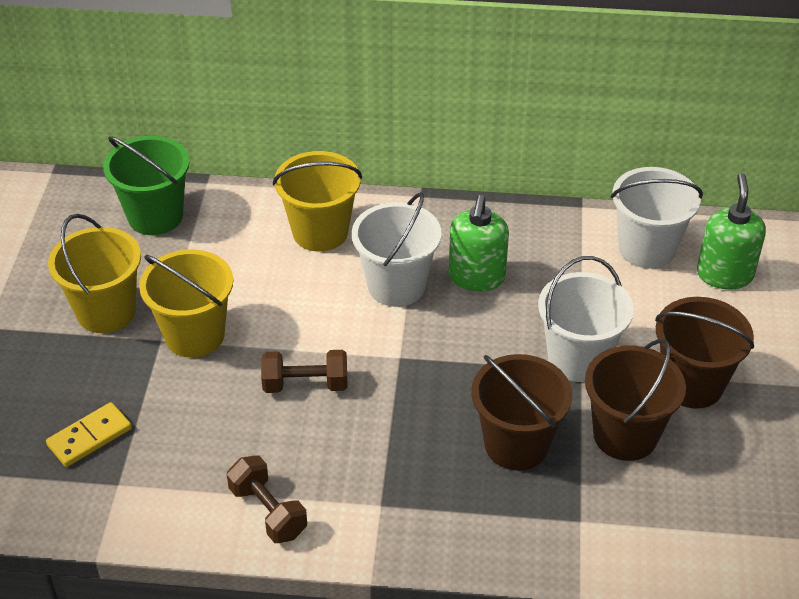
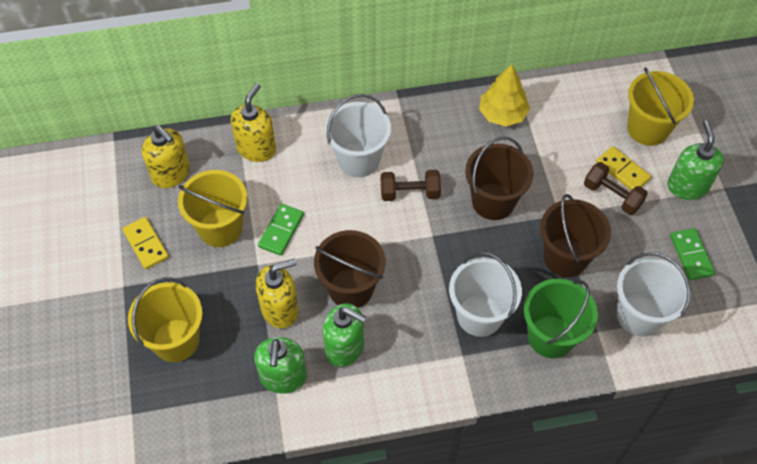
green domino: none = 0 -> [258,203,304,256] [670,228,715,280] = 2
green soap dispenser: [449,195,509,292] [697,173,766,289] = 2 -> [254,337,307,394] [323,303,366,367] [667,121,724,200] = 3
yellow domino: [46,402,132,467] = 1 -> [122,217,169,269] [596,146,651,190] = 2
yellow soap dispenser: none = 0 -> [142,125,190,188] [231,83,276,162] [256,259,299,328] = 3
yellow tree: none = 0 -> [479,64,530,127] = 1

